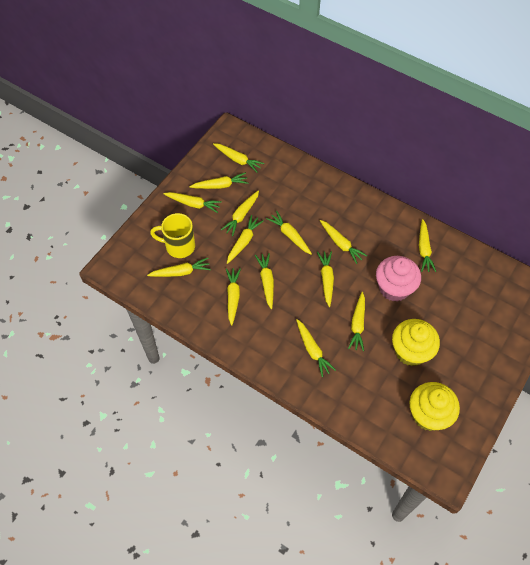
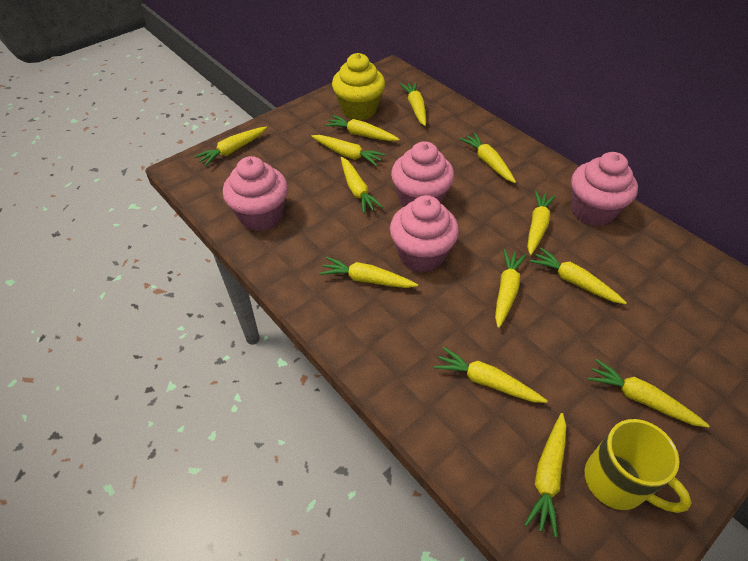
pink cupcake: [376,256,421,302] = 1 -> [223,156,288,231] [390,195,459,272] [391,141,454,207] [571,152,638,227] = 4
yellow carrot: [147,258,211,277] [164,192,222,213] [189,172,248,189] [213,143,264,173] [221,190,259,236] [226,268,241,325] [227,215,264,264] [255,253,274,309] [266,211,312,254] [296,319,336,377] [317,251,334,307] [320,220,367,264] [348,292,365,351] [419,219,436,272] = 14 -> [194,127,267,166] [311,135,386,166] [320,257,418,288] [325,115,400,141] [341,157,383,214] [400,82,426,126] [434,347,548,403] [460,133,516,183] [495,249,526,328] [525,413,566,537] [527,191,556,255] [530,248,627,304] [588,359,710,428] = 13
yellow cupcake: [392,319,440,366] [410,382,460,431] = 2 -> [332,53,385,120] = 1

